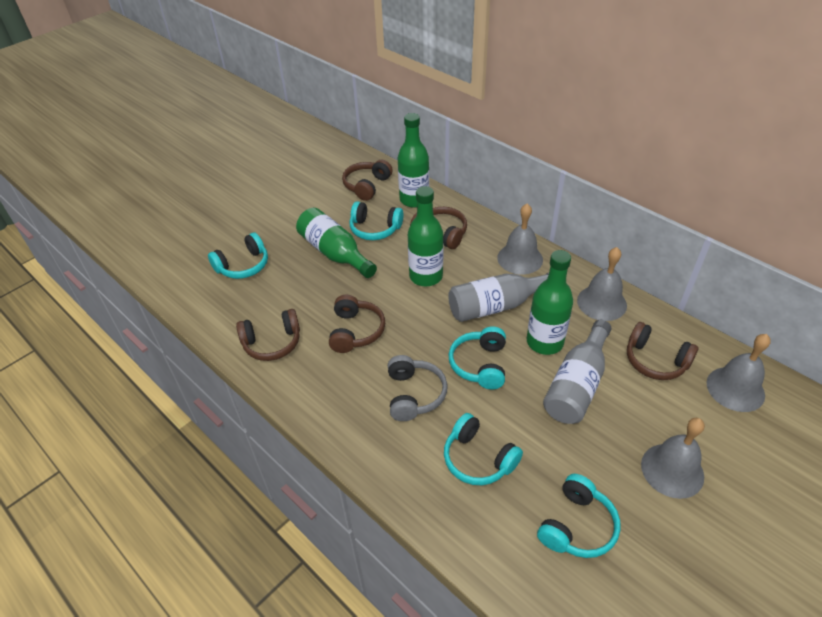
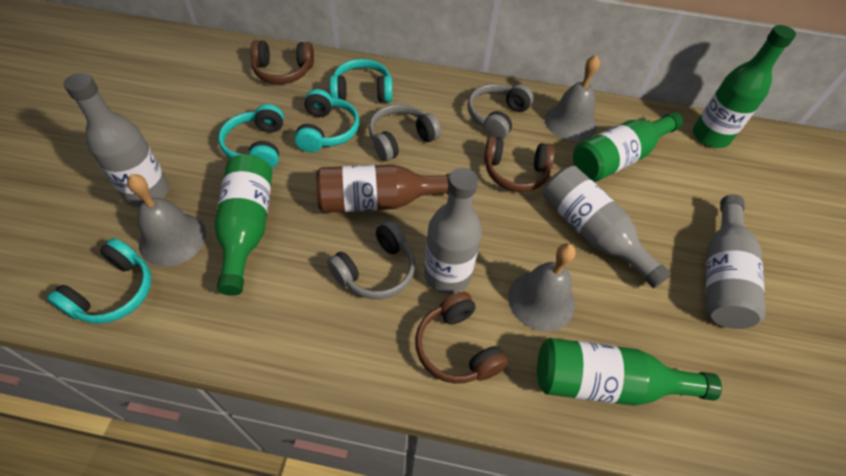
brown bottle: none = 0 -> [316,164,450,213] = 1
brown headphones: [236,309,300,361] [329,295,385,353] [342,159,393,201] [410,207,467,249] [627,322,699,380] = 5 -> [250,40,314,84] [415,292,508,384] [484,136,555,192] = 3
grey bell: [497,203,543,275] [577,247,627,321] [641,418,705,499] [707,334,771,412] = 4 -> [127,174,206,267] [508,243,576,331] [545,55,600,141] = 3
grey bottle: [448,273,549,322] [543,320,611,424] = 2 -> [64,73,169,207] [424,168,482,294] [544,166,671,288] [706,195,766,329] = 4
grey headphones: [388,355,448,421] = 1 -> [327,221,415,299] [369,104,441,161] [467,84,534,139] = 3
turquoise headphones: [208,232,268,279] [349,201,404,240] [444,413,523,485] [448,326,506,389] [537,474,621,558] = 5 -> [47,238,152,324] [218,104,284,169] [294,89,359,152] [330,59,393,103] = 4

